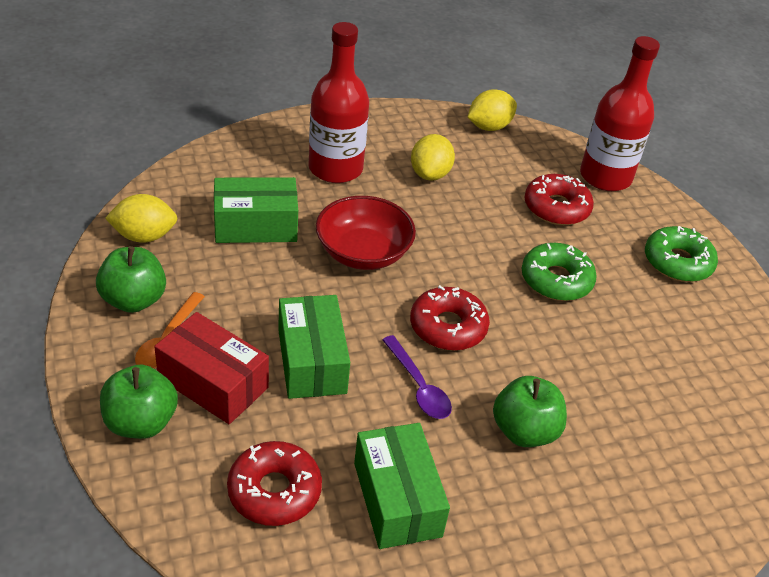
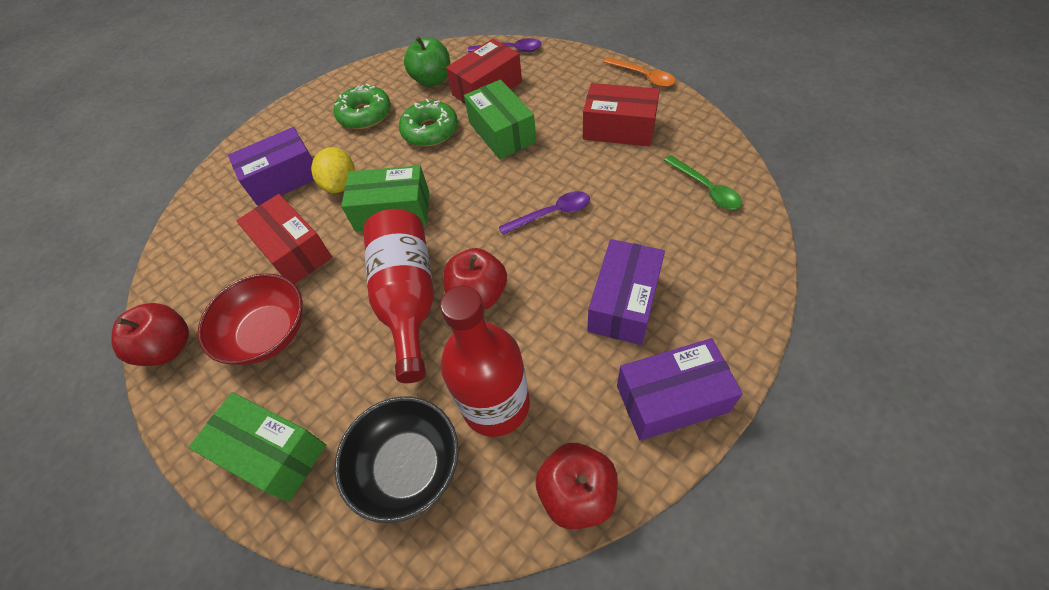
black bowl: none = 0 -> [334,396,459,523] = 1
green apple: [96,246,166,313] [100,365,178,439] [493,376,567,447] = 3 -> [404,36,450,87] = 1
green spoon: none = 0 -> [664,155,742,209] = 1
purple box: none = 0 -> [228,127,314,206] [587,239,665,345] [617,338,743,441] = 3
purple spoon: [382,335,452,419] = 1 -> [468,38,541,53] [499,191,590,235] = 2
red apple: none = 0 -> [112,303,189,366] [443,248,507,309] [536,443,618,529] = 3
red box: [154,312,269,424] = 1 -> [236,194,332,284] [446,39,522,104] [583,83,660,147] = 3
red donut: [227,441,322,526] [410,285,490,351] [525,174,594,225] = 3 -> none = 0
yellow lemon: [105,194,178,243] [411,134,455,181] [468,89,517,131] = 3 -> [311,147,355,193] = 1

